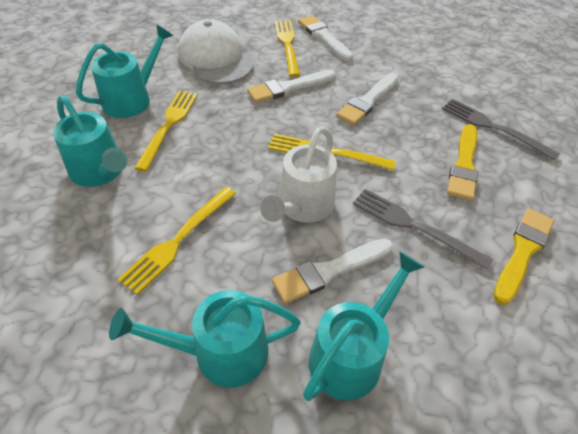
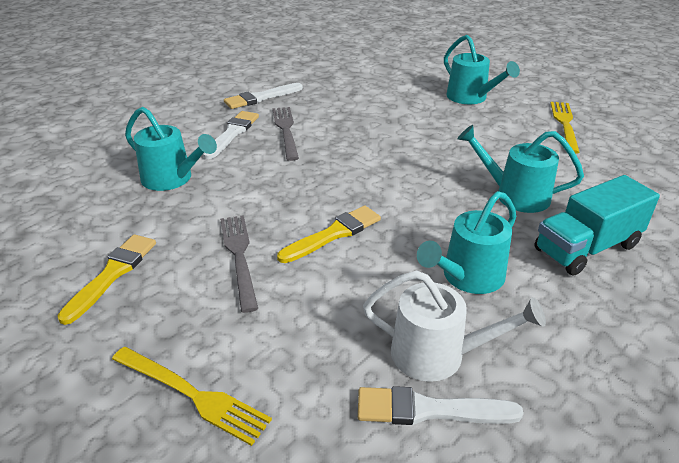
turquoise truck: none = 0 -> [534,175,660,276] = 1
white brush: [247,70,336,103] [272,238,393,304] [298,15,353,61] [336,73,399,125] = 4 -> [203,111,259,159] [224,83,303,109] [358,386,524,425] = 3
white cap: [178,19,254,84] = 1 -> none = 0
yellow fork: [117,187,236,295] [134,91,198,172] [268,133,396,171] [275,20,300,77] = 4 -> [112,347,272,446] [551,102,580,154] = 2

